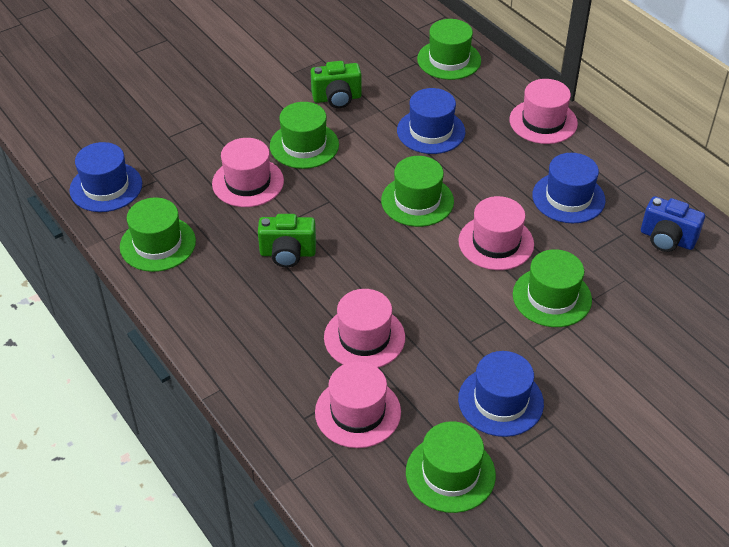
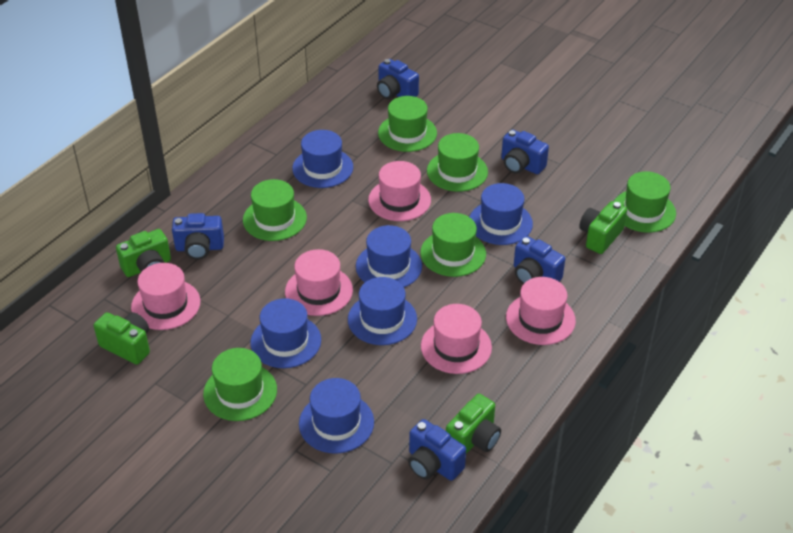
blue camera: [641,196,705,252] = 1 -> [172,213,224,259] [377,59,419,99] [408,419,466,481] [501,130,549,174] [514,236,565,284] = 5
blue hat: [69,142,142,212] [397,88,465,154] [458,351,544,437] [532,153,606,223] = 4 -> [251,298,321,368] [292,130,353,188] [299,378,374,453] [348,277,417,345] [356,225,422,287] [470,183,533,245] = 6
green camera: [258,214,316,268] [311,61,362,108] = 2 -> [94,312,150,365] [116,229,171,277] [446,394,501,454] [579,201,627,254] = 4

